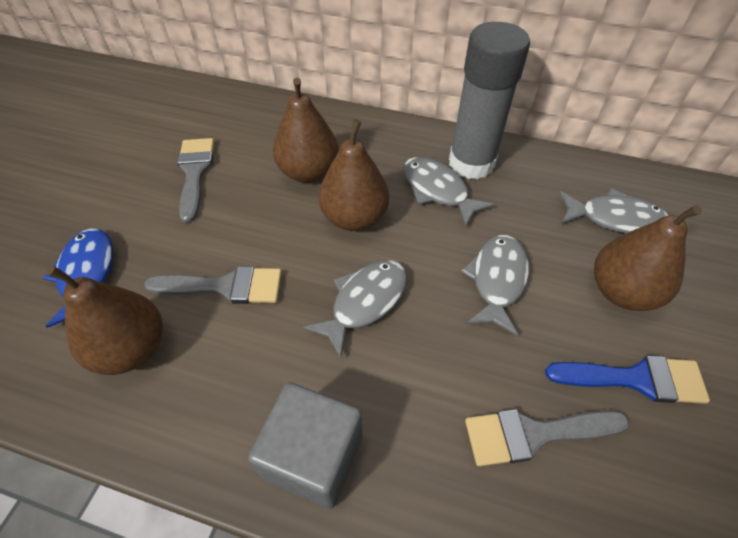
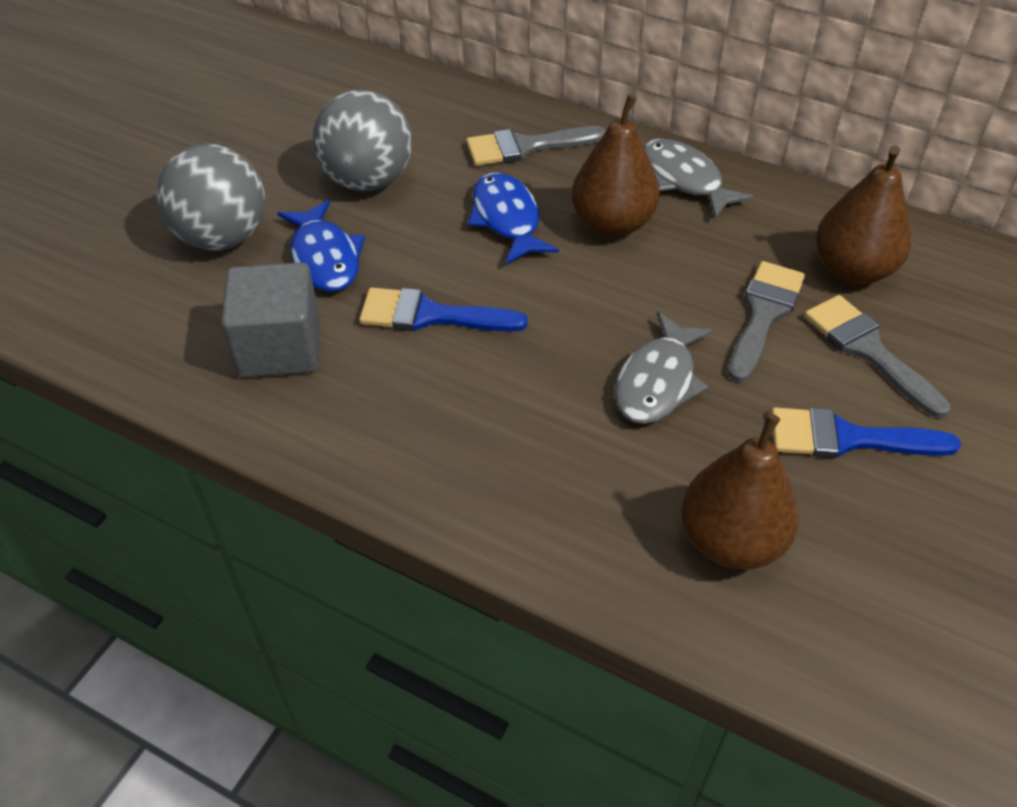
blue brush: [545,356,710,404] = 1 -> [359,287,528,332] [771,407,961,458] = 2
blue fish: [43,228,113,328] = 1 -> [277,200,365,292] [468,173,559,264] = 2
brown pear: [46,266,163,375] [273,78,339,183] [318,119,389,231] [594,205,702,311] = 4 -> [572,95,660,237] [681,414,799,570] [816,146,912,284] = 3
grey ball: none = 0 -> [156,144,265,250] [313,90,412,191] = 2
grey fish: [303,260,407,358] [403,157,495,227] [461,235,529,336] [559,188,668,233] = 4 -> [614,311,714,424] [644,138,754,219] = 2
grey glue stick: [449,22,530,179] = 1 -> none = 0

